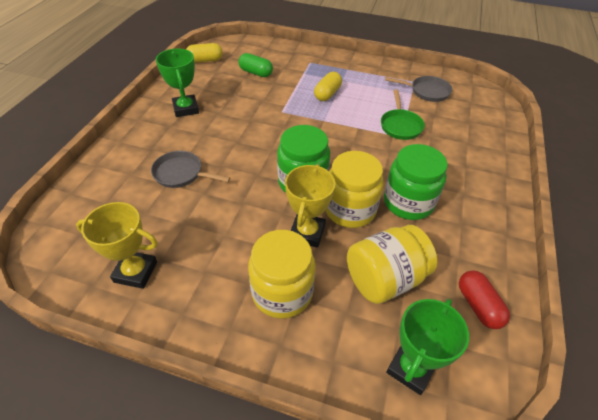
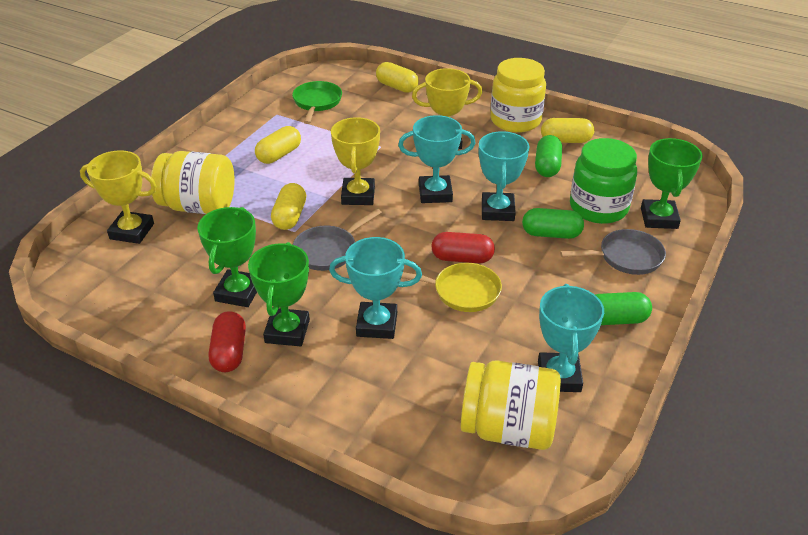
green capsule: [238,53,273,77] = 1 -> [522,208,584,239] [535,135,562,177] [595,292,652,325] = 3
green jar: [277,125,330,193] [384,144,448,220] = 2 -> [570,138,637,224] = 1
green trophy: [156,49,199,117] [386,299,469,395] = 2 -> [197,207,257,307] [248,242,310,346] [641,138,703,229] = 3
red capsule: [459,270,510,329] = 1 -> [209,311,246,372] [431,232,495,263] = 2
turquoise trophy: none = 0 -> [329,237,422,339] [398,115,476,203] [479,131,529,221] [538,284,604,392] = 4
yellow capsule: [186,43,223,63] [314,72,342,101] = 2 -> [255,126,301,164] [271,183,306,230] [376,62,419,93] [541,118,594,143] = 4
yellow pan: none = 0 -> [401,263,502,312] = 1
yellow trophy: [76,202,158,289] [285,164,336,248] = 2 -> [80,150,156,244] [331,117,380,205] [412,68,482,149] = 3

